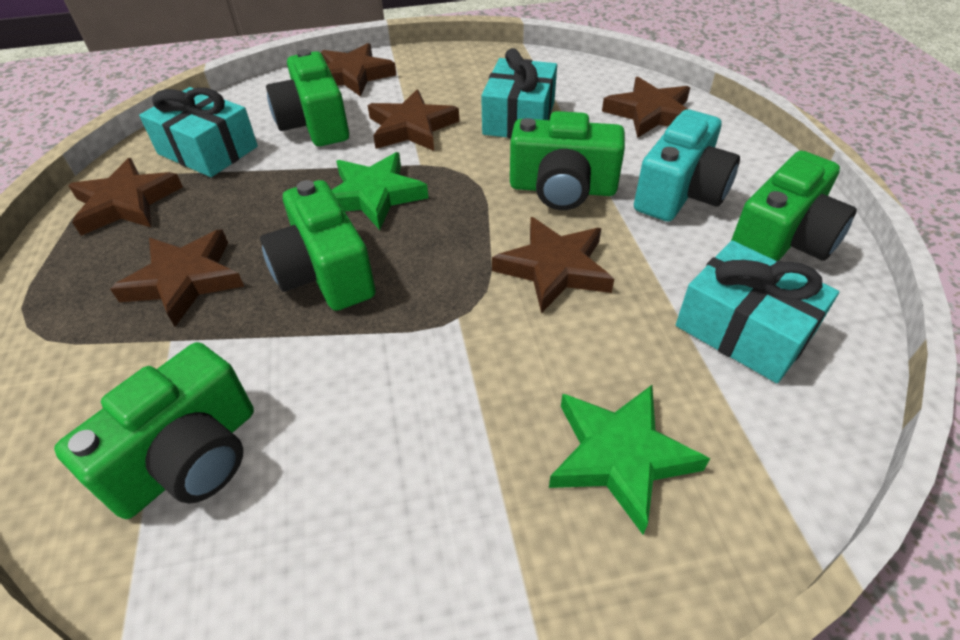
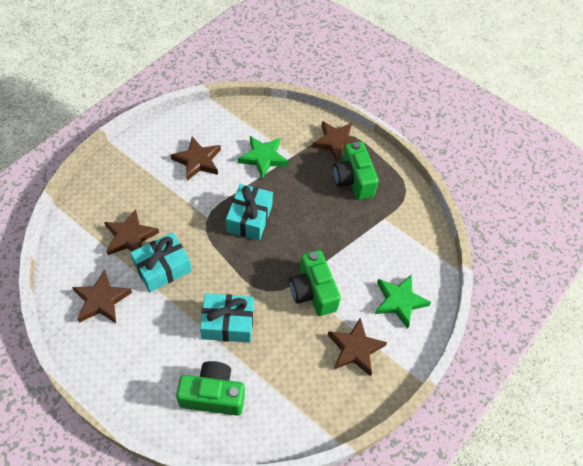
brown star: [68,158,183,236] [110,229,244,327] [321,43,396,97] [368,89,459,151] [492,217,614,313] [602,77,690,138] = 6 -> [72,269,132,323] [104,209,159,255] [171,137,221,181] [312,121,357,163] [328,318,387,377] = 5
green camera: [54,342,254,519] [260,180,376,311] [266,49,349,146] [510,111,625,210] [731,151,857,261] = 5 -> [176,361,245,416] [289,250,341,316] [333,141,379,200] = 3
turquoise camera: [634,109,740,221] = 1 -> none = 0

